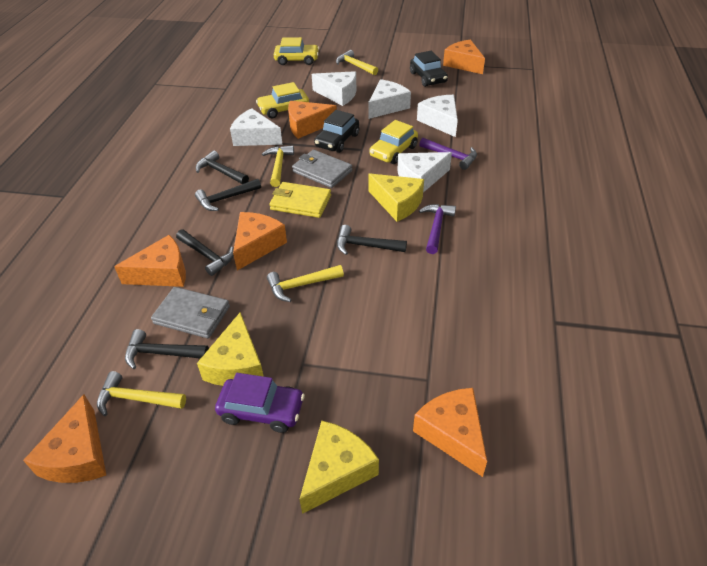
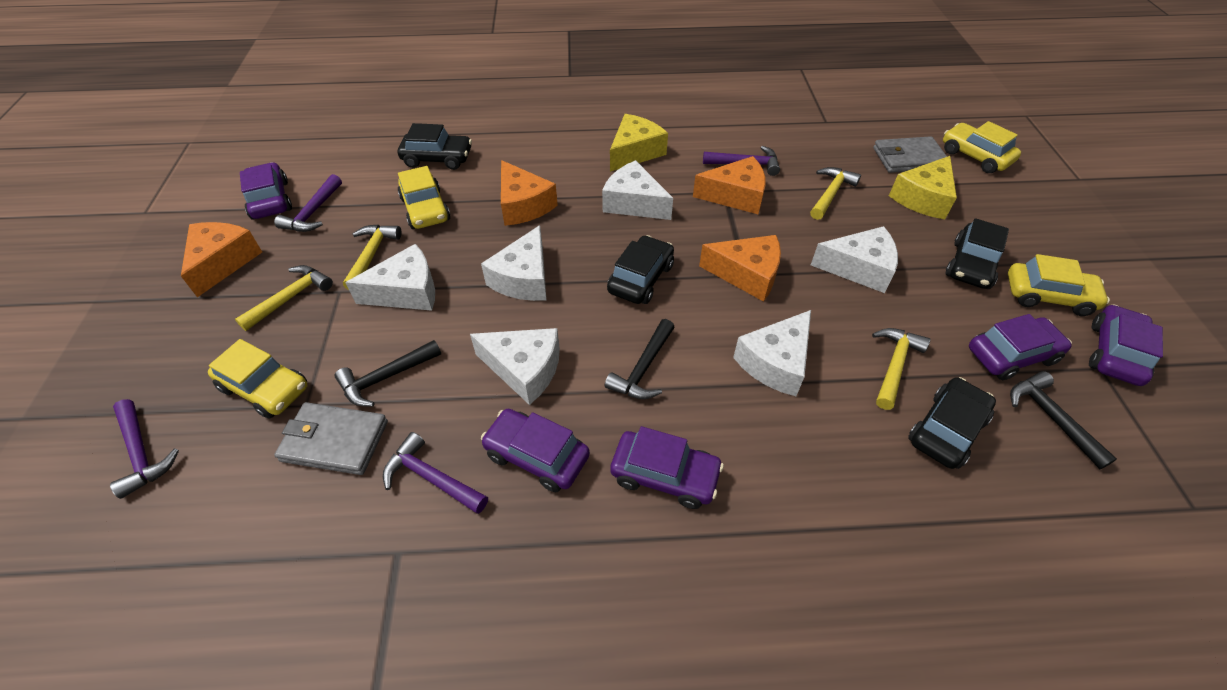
black car: [314,110,359,153] [410,51,448,87] = 2 -> [398,123,472,170] [607,235,674,304] [908,377,996,469] [946,218,1009,289] = 4
black hammer: [125,329,209,369] [176,229,234,276] [195,179,261,211] [196,151,249,184] [337,225,407,255] = 5 -> [335,340,441,406] [605,319,675,399] [1010,371,1117,469] = 3
orange cheese: [23,394,106,483] [114,235,186,287] [233,212,287,270] [288,101,337,139] [413,388,487,477] [443,39,485,74] = 6 -> [181,222,262,297] [501,160,558,226] [693,156,766,214] [699,235,781,302] = 4
purple car: [215,373,305,433] = 1 -> [240,162,292,220] [481,409,590,492] [610,426,724,509] [969,314,1072,380] [1089,304,1163,386] = 5
purple hammer: [419,138,477,170] [419,204,456,254] = 2 -> [110,399,179,499] [274,174,342,232] [383,432,488,514] [703,146,780,176] = 4
white cheese: [230,108,283,146] [312,71,356,106] [368,79,411,119] [397,152,452,193] [417,95,458,137] = 5 -> [345,244,435,311] [470,328,560,405] [481,225,546,301] [602,160,673,220] [733,310,811,396] [811,226,898,293] = 6
yellow car: [256,82,309,118] [274,37,319,65] [369,120,418,164] = 3 -> [208,339,307,419] [398,166,450,229] [943,121,1021,173] [1008,254,1110,316] = 4
yellow cheese: [197,312,264,386] [299,421,379,514] [368,174,424,222] = 3 -> [610,114,668,172] [889,156,957,219] = 2
yellow wallet: [269,182,331,218] = 1 -> none = 0

